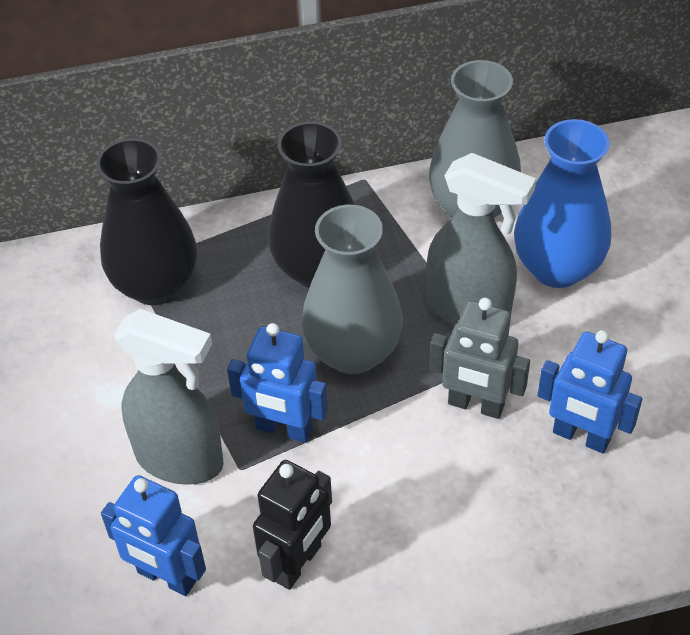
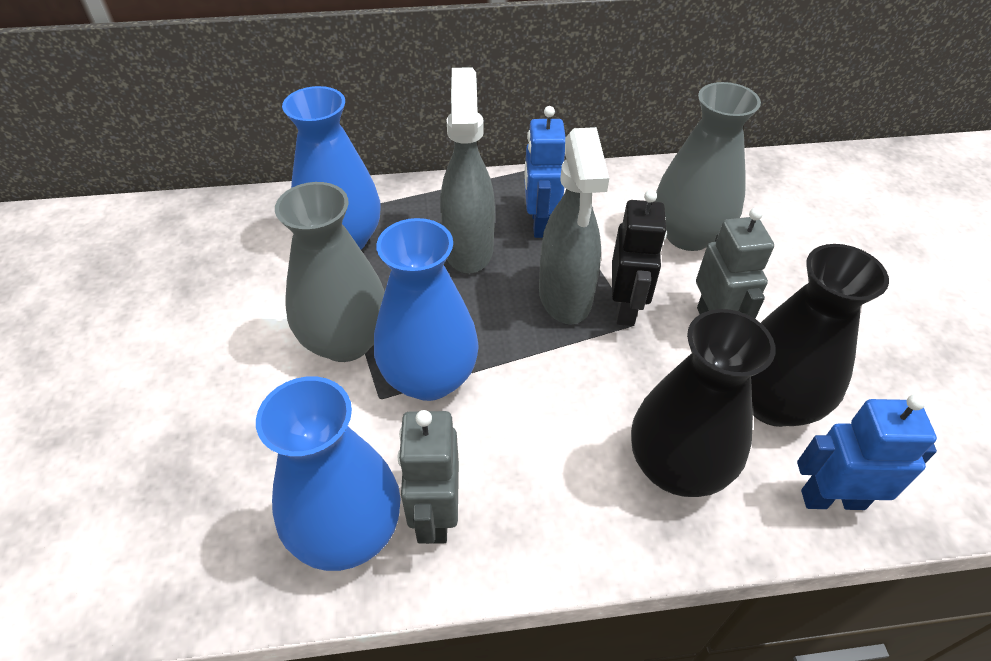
blue robot: [101,475,206,596] [227,323,328,443] [537,330,642,453] = 3 -> [525,106,566,238] [797,394,937,510] = 2
blue vase: [514,119,611,288] = 1 -> [256,376,401,571] [282,86,381,250] [374,218,479,401] = 3
grey robot: [429,298,530,419] = 1 -> [397,410,459,544] [696,207,774,319] = 2

